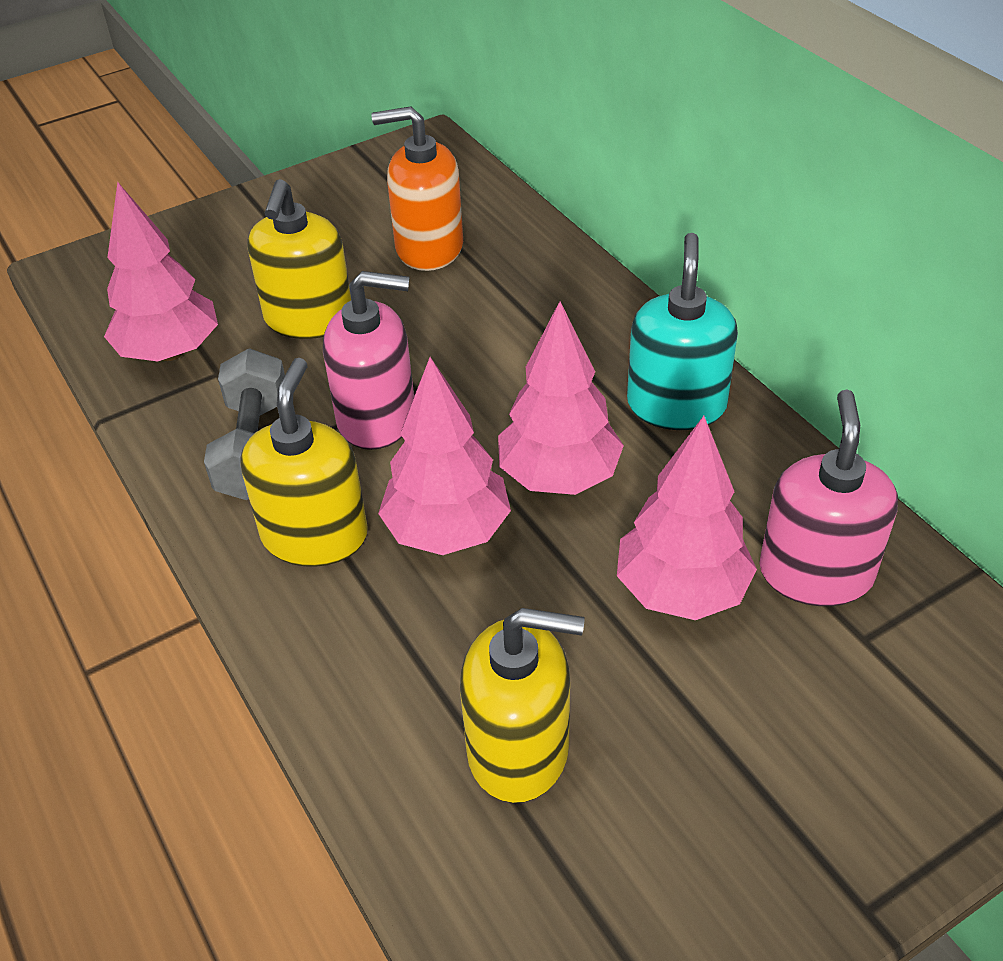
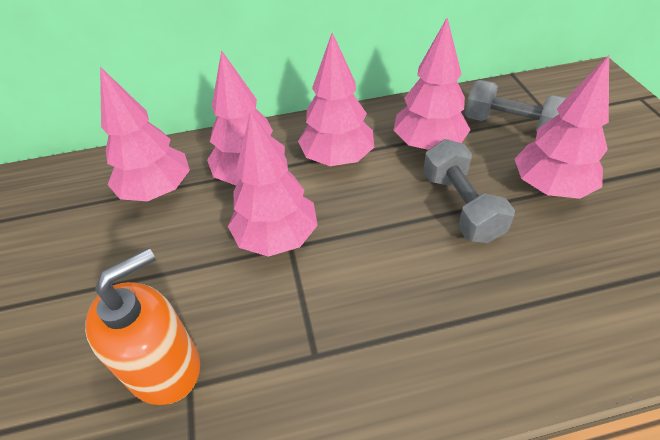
grey dumbbell: [204,348,285,500] = 1 -> [423,139,515,243] [465,80,566,132] = 2
pink soap dispenser: [323,271,414,450] [759,390,898,606] = 2 -> none = 0
pink tree: [104,182,218,361] [378,357,511,555] [498,301,624,495] [617,416,757,620] = 4 -> [100,67,190,201] [207,50,285,186] [228,111,318,257] [298,33,374,166] [393,18,470,151] [515,55,609,199] = 6
turquoise soap dispenser: [627,233,738,430] = 1 -> none = 0
yellow soap dispenser: [241,358,368,567] [247,179,351,339] [460,608,584,803] = 3 -> none = 0

